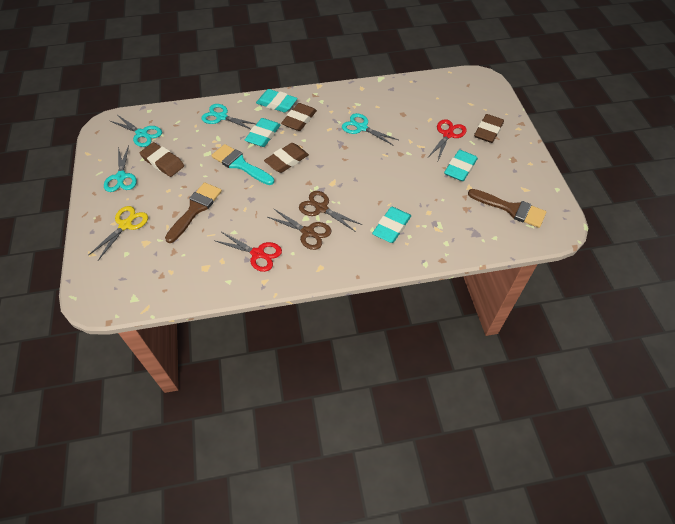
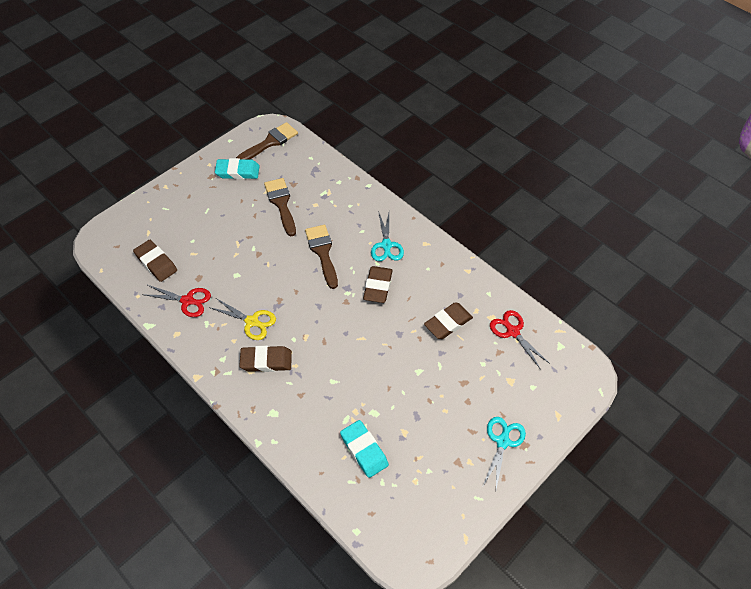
brown brush: [165,182,222,243] [468,189,546,228] = 2 -> [236,122,298,159] [264,178,296,236] [305,225,338,289] = 3
brown scissors: [268,208,332,250] [299,191,362,232] = 2 -> none = 0
turquoise brush: [211,144,274,185] = 1 -> none = 0
turquoise eraser: [245,118,280,147] [256,89,298,113] [372,207,411,243] [444,150,478,181] = 4 -> [215,158,259,179] [340,420,389,478] = 2
turquoise scissors: [104,145,137,192] [110,115,162,147] [201,104,256,129] [342,113,398,146] = 4 -> [371,211,404,261] [483,417,526,489] = 2

